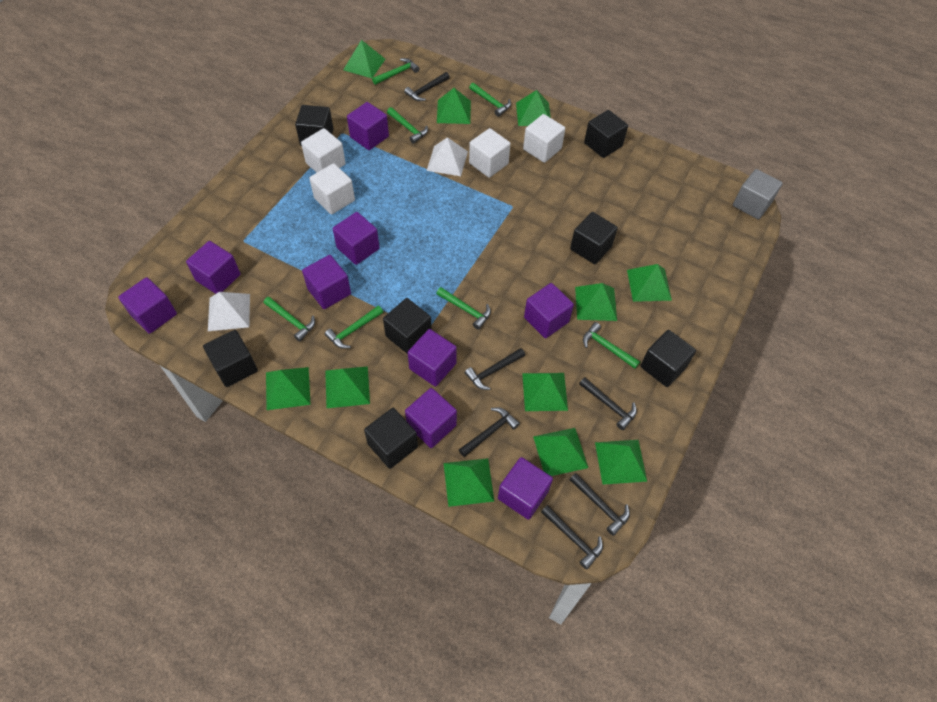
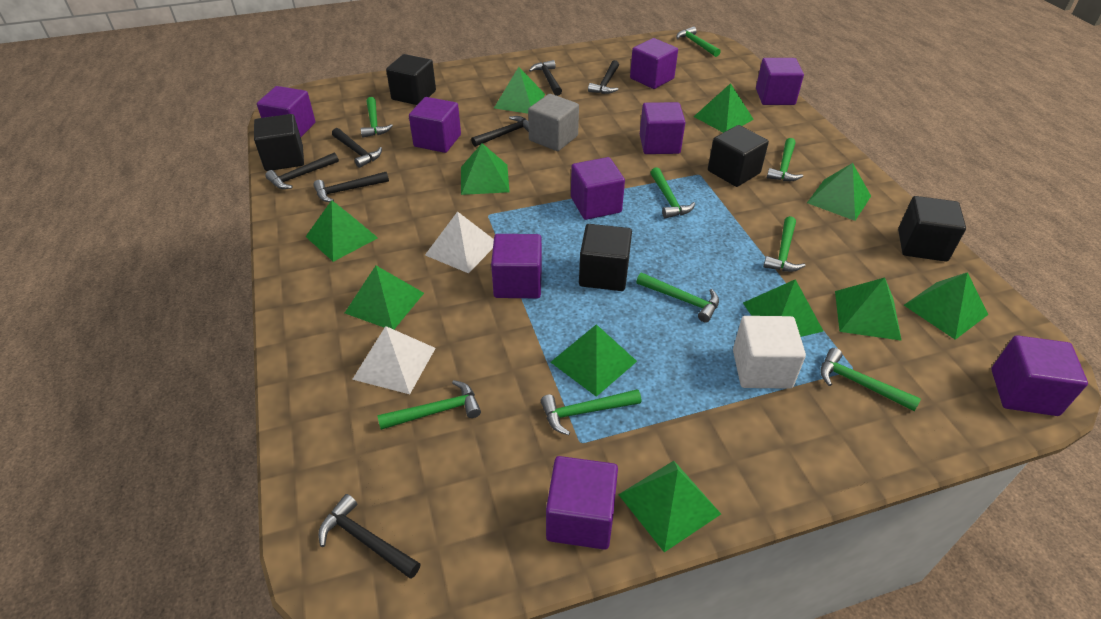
black cube: [203,330,258,387] [295,105,333,146] [364,408,418,469] [383,298,432,354] [570,212,618,264] [584,110,628,158] [640,330,696,387] = 7 -> [254,114,304,171] [386,54,436,105] [579,224,632,291] [708,125,769,187] [898,196,966,262] = 5
black hammer: [404,72,450,101] [459,407,520,457] [465,348,525,390] [541,505,603,569] [569,473,630,536] [579,377,637,430] = 6 -> [265,153,339,189] [313,172,389,202] [318,494,421,579] [332,128,382,168] [471,116,529,147] [529,60,562,96] [588,60,619,94] = 7
green hammer: [264,297,315,341] [325,306,383,349] [372,58,420,85] [387,107,428,144] [436,287,491,330] [469,83,511,117] [583,322,640,369] = 7 -> [360,97,393,138] [377,380,481,430] [541,389,641,435] [636,273,719,323] [650,167,695,218] [676,27,721,57] [763,216,805,272] [767,138,803,181] [820,348,921,411] = 9
white cube: [301,128,346,173] [309,163,355,215] [469,128,510,178] [523,114,565,163] = 4 -> [733,316,806,389] = 1

